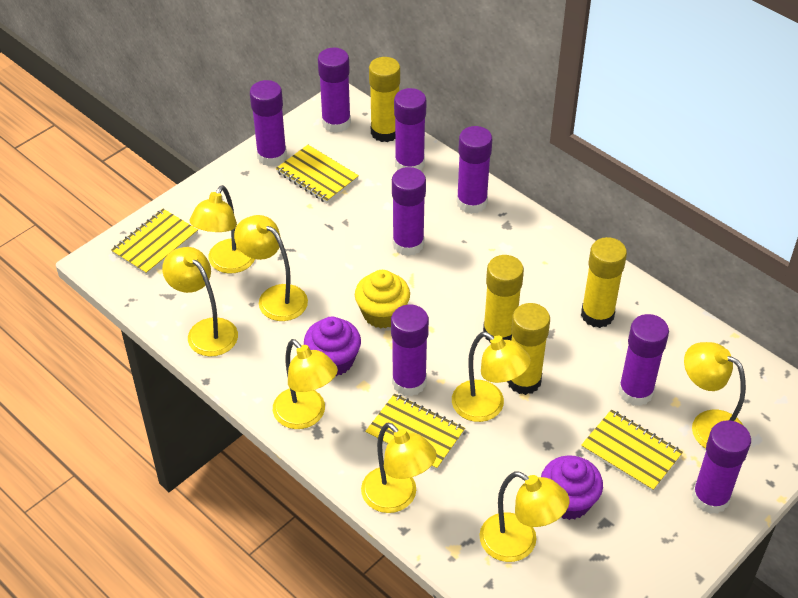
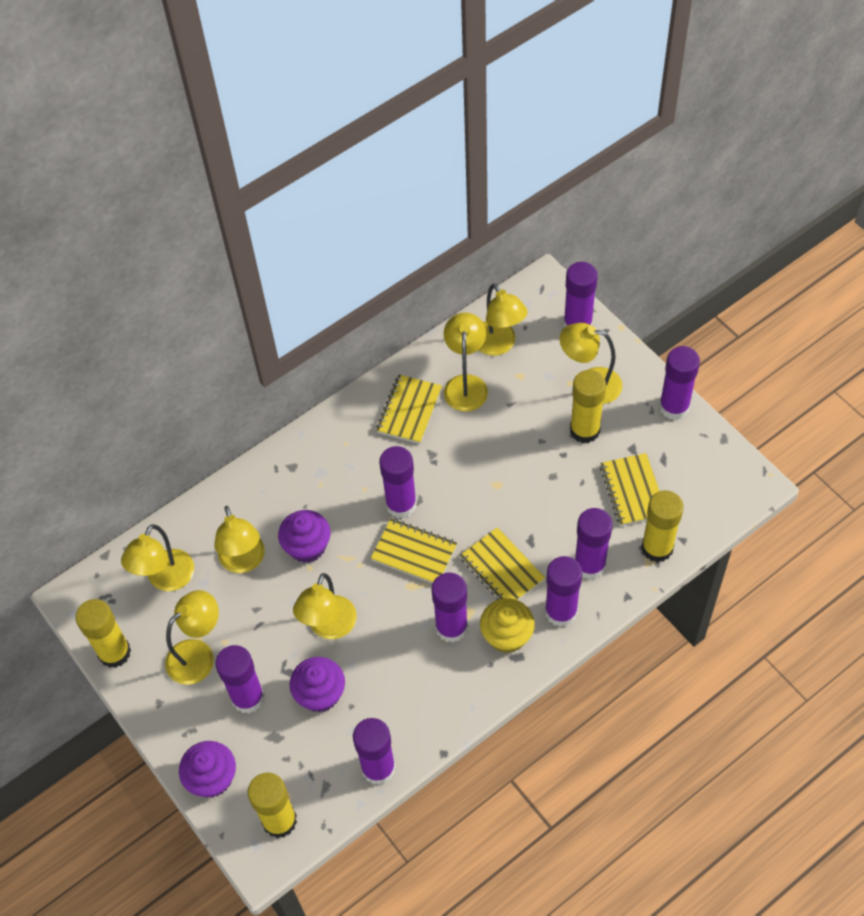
purple cupcake: [304,317,361,376] [541,455,603,520] = 2 -> [179,741,236,798] [278,510,330,563] [289,657,345,712] = 3
yellow lamp: [162,247,238,357] [189,185,255,274] [234,215,308,321] [273,339,338,429] [361,422,437,513] [452,332,531,422] [479,471,570,562] [684,342,746,449] = 8 -> [121,524,194,591] [165,590,219,685] [214,506,265,573] [293,573,357,639] [444,312,488,412] [479,284,528,356] [560,323,622,404] = 7

